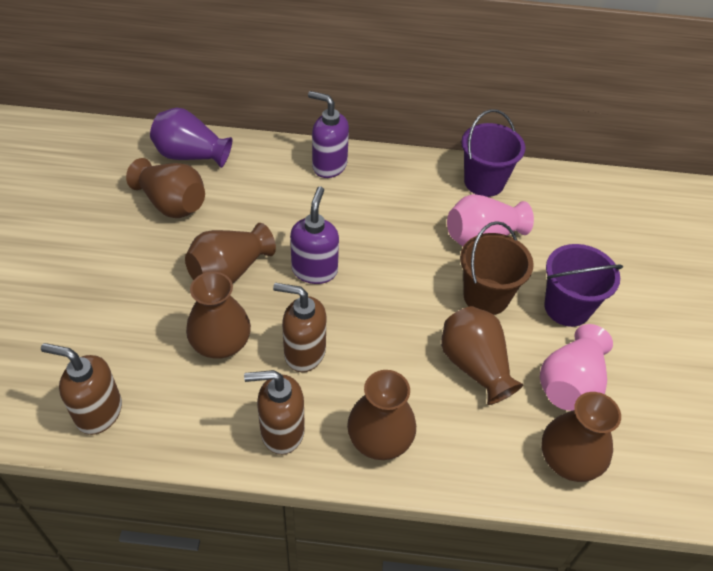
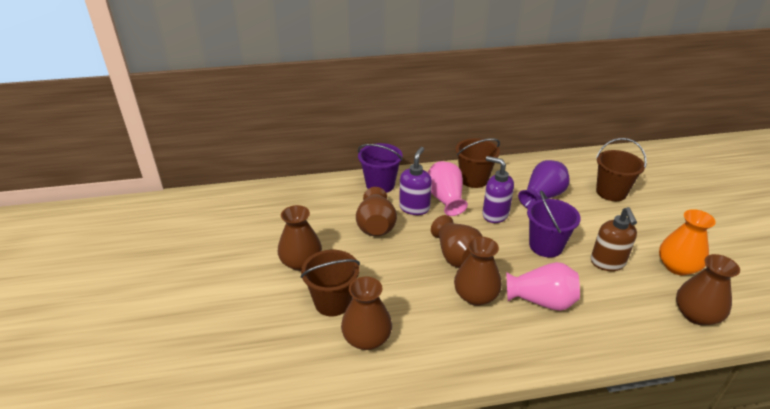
brown bucket: [460,221,534,315] = 1 -> [300,250,360,316] [456,138,500,188] [596,138,647,201] = 3
brown soap dispenser: [41,343,122,435] [244,370,305,455] [273,283,326,372] = 3 -> [591,207,637,271] = 1
orange vase: none = 0 -> [659,209,716,276] = 1

